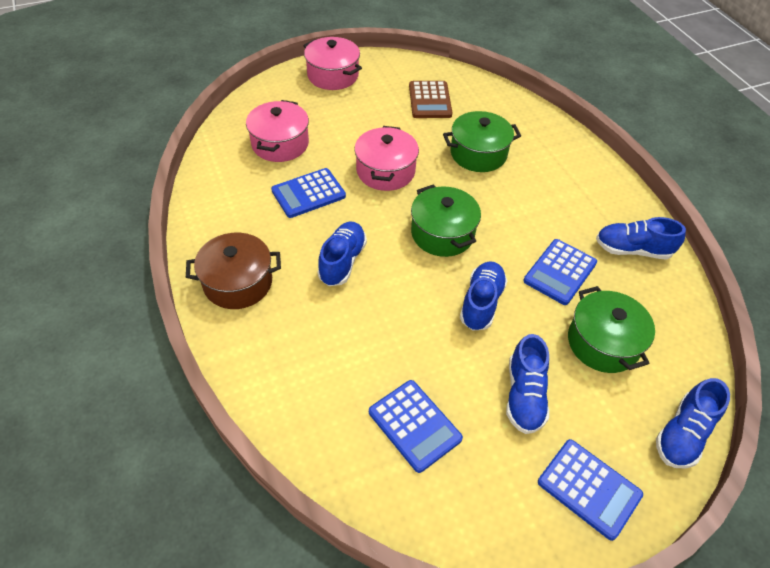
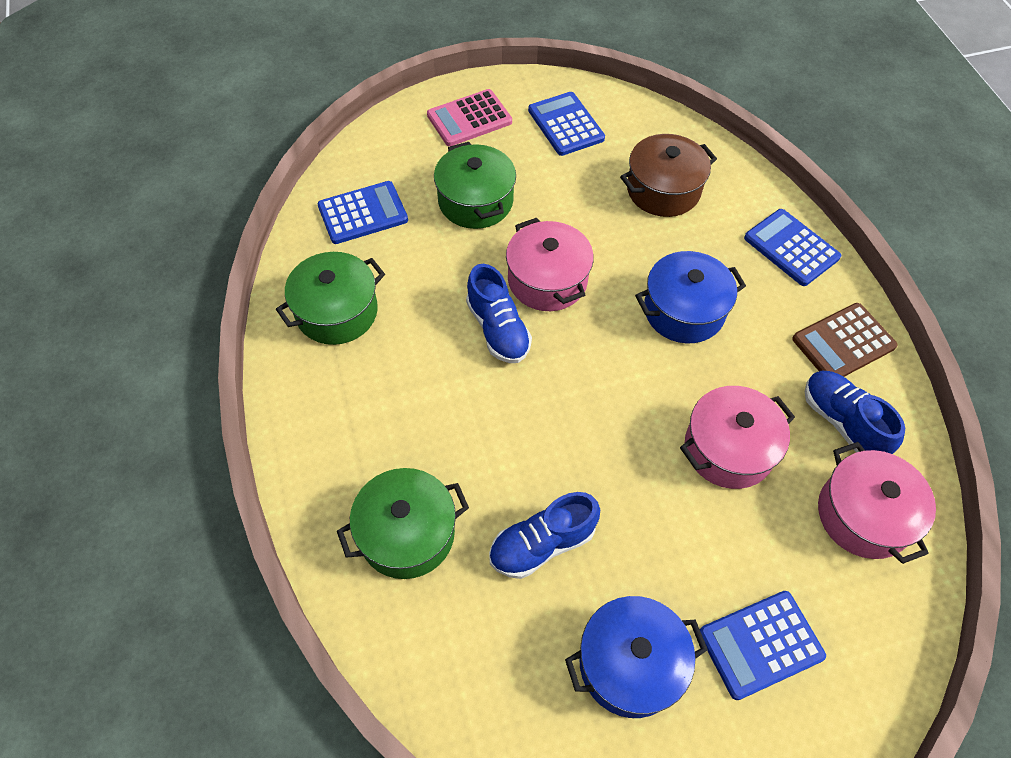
blue pot: none = 0 -> [565,596,708,718] [635,251,746,343] = 2
blue shoe: [318,222,367,286] [460,261,507,331] [506,334,549,434] [596,217,686,260] [656,378,730,468] = 5 -> [466,264,532,363] [489,492,600,579] [805,371,905,454] = 3
pink calculator: none = 0 -> [427,89,512,146] = 1

